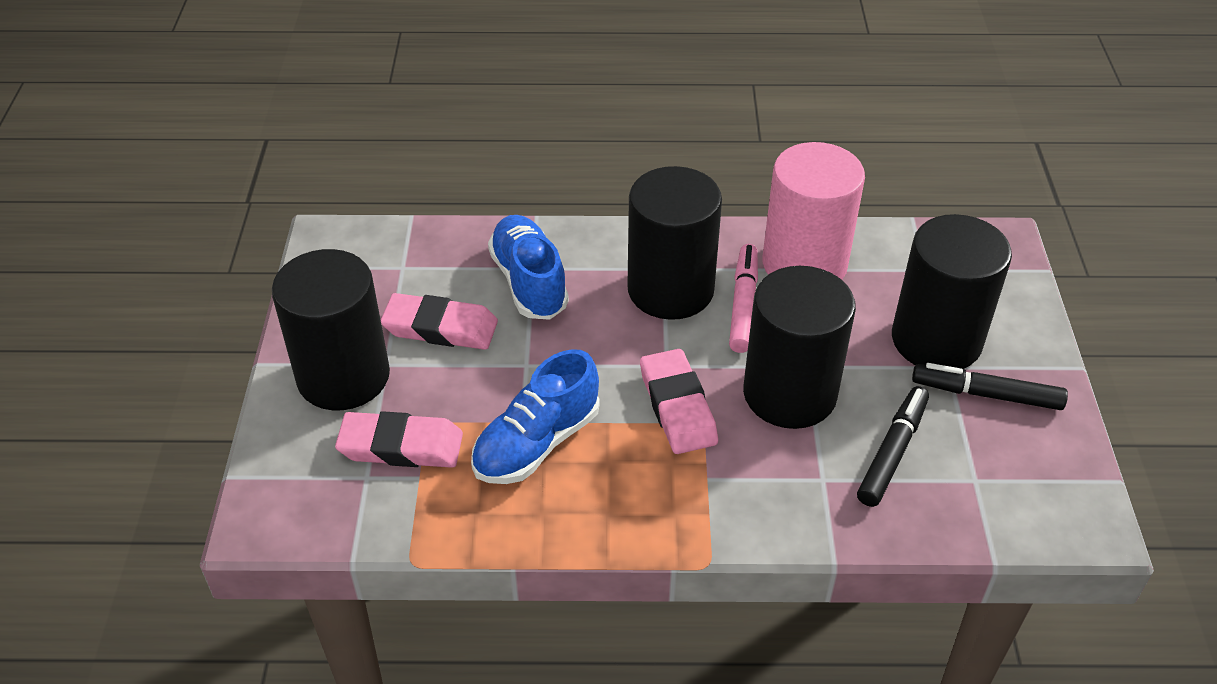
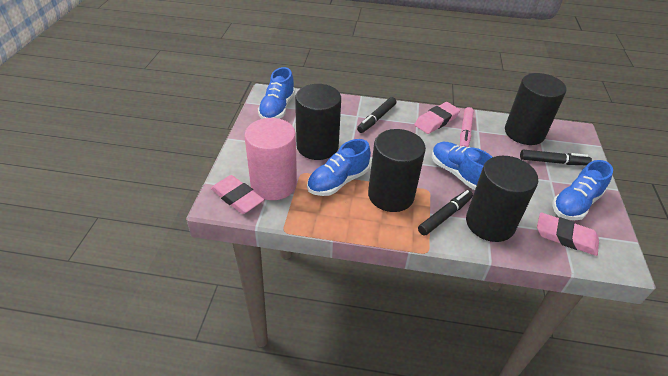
black marker: [857,386,929,507] [912,363,1068,410] = 2 -> [357,97,397,133] [418,190,473,236] [520,149,592,165] = 3
blue shoe: [471,349,599,484] [488,215,569,320] = 2 -> [258,67,295,119] [307,139,371,196] [432,142,492,190] [552,160,613,220] = 4

